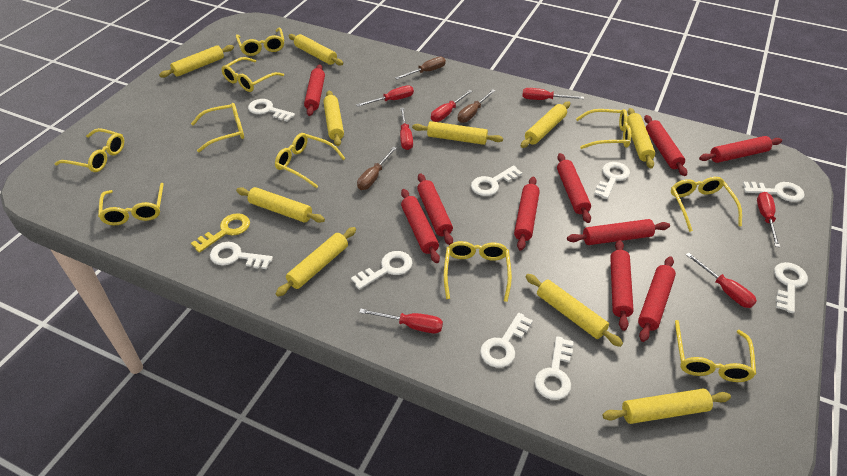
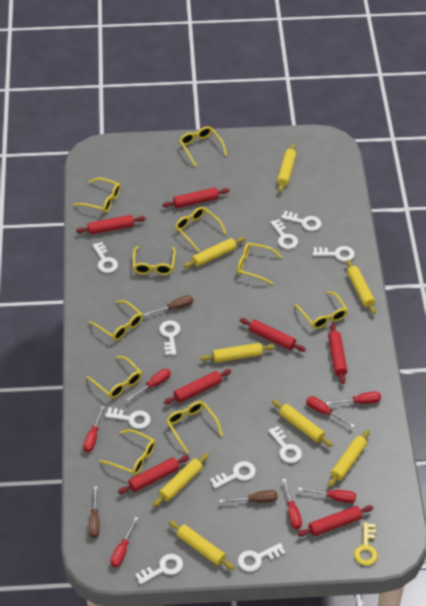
red rolling pin: [304,64,325,116] [401,189,440,263] [417,173,453,245] [514,177,540,251] [557,153,591,223] [567,219,670,245] [610,240,634,331] [638,256,676,342] [644,115,687,176] [699,136,782,163] = 10 -> [76,215,145,234] [118,455,189,494] [162,187,229,208] [164,369,231,404] [240,318,306,352] [297,505,373,537] [328,323,347,384] = 7
white key: [210,242,273,269] [248,99,295,122] [351,251,412,290] [471,165,522,196] [480,313,533,368] [535,336,574,400] [594,162,630,199] [743,182,805,202] [774,262,808,313] = 9 -> [92,242,118,273] [105,408,151,429] [135,554,183,585] [159,320,180,355] [210,461,256,489] [238,543,286,572] [268,426,302,463] [270,219,298,249] [281,211,321,231] [313,246,355,262] = 10
yellow rolling pin: [159,45,234,78] [236,187,325,223] [276,227,356,297] [288,34,343,66] [323,91,344,146] [412,121,503,145] [521,101,570,148] [525,274,623,347] [602,389,731,424] [627,108,655,168] = 10 -> [153,453,209,507] [168,520,234,570] [183,237,245,268] [200,343,275,363] [272,400,333,447] [277,144,296,192] [328,429,370,487] [346,260,376,314] = 8

